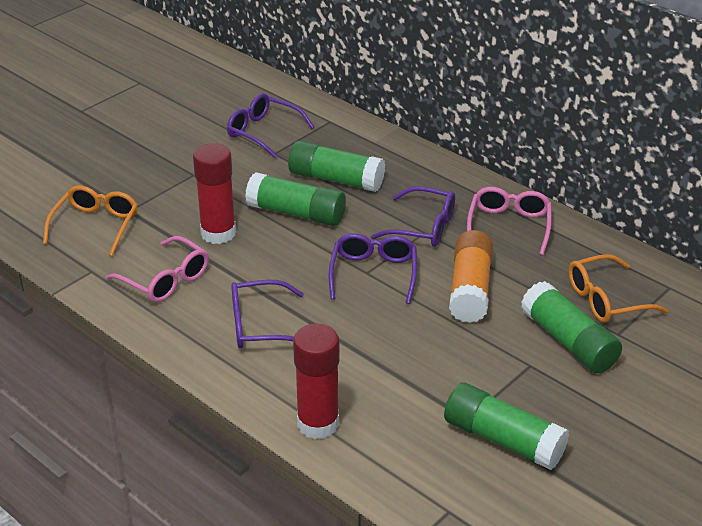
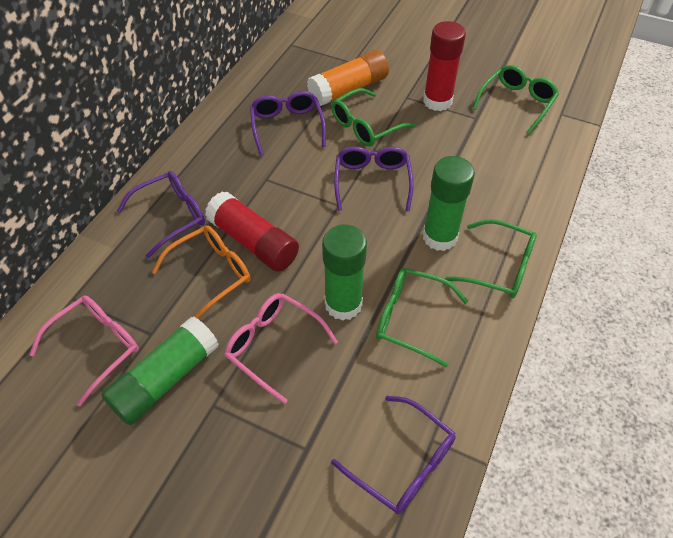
green glasses: none = 0 -> [331,88,415,147] [376,268,468,367] [445,219,537,298] [472,65,559,135] = 4
green glue stick: [245,172,346,226] [288,140,385,192] [444,383,569,470] [521,281,622,373] = 4 -> [101,316,219,425] [322,224,367,321] [423,156,475,251] = 3
orange glasses: [43,185,138,256] [569,254,669,323] = 2 -> [152,225,250,318] = 1

